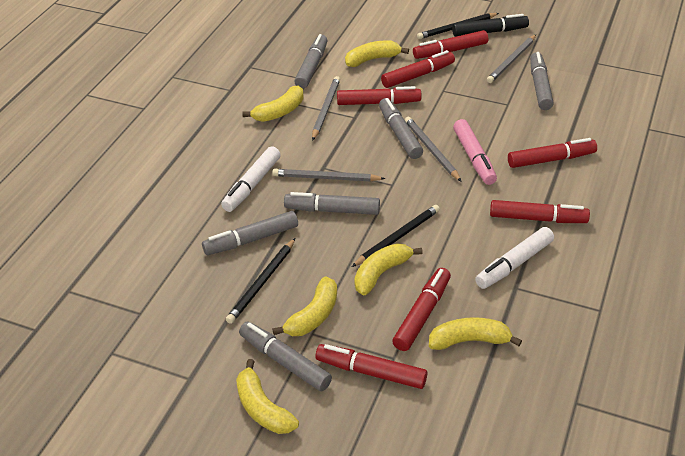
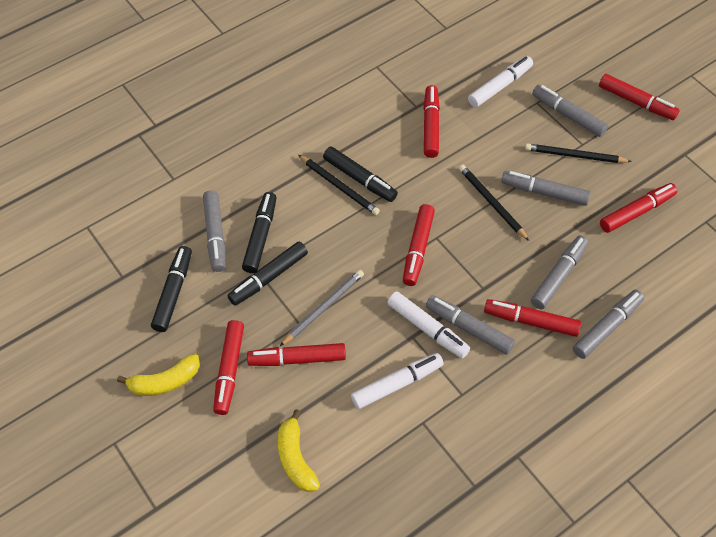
black marker: [452,14,529,37] = 1 -> [151,246,192,332] [227,242,308,306] [242,192,277,273] [323,146,398,202] = 4
grey pencil: [272,169,385,181] [312,76,340,141] [405,117,462,182] [487,35,536,83] = 4 -> [280,270,364,346] = 1
pink marker: [453,119,497,185] = 1 -> none = 0
white marker: [221,146,281,212] [475,227,554,289] = 2 -> [351,353,444,409] [387,291,470,358] [468,56,533,107] = 3
yellow banana: [236,359,299,434] [242,86,304,122] [272,276,337,336] [345,40,409,67] [355,243,423,295] [429,317,522,350] = 6 -> [117,354,200,396] [278,409,320,492] = 2

